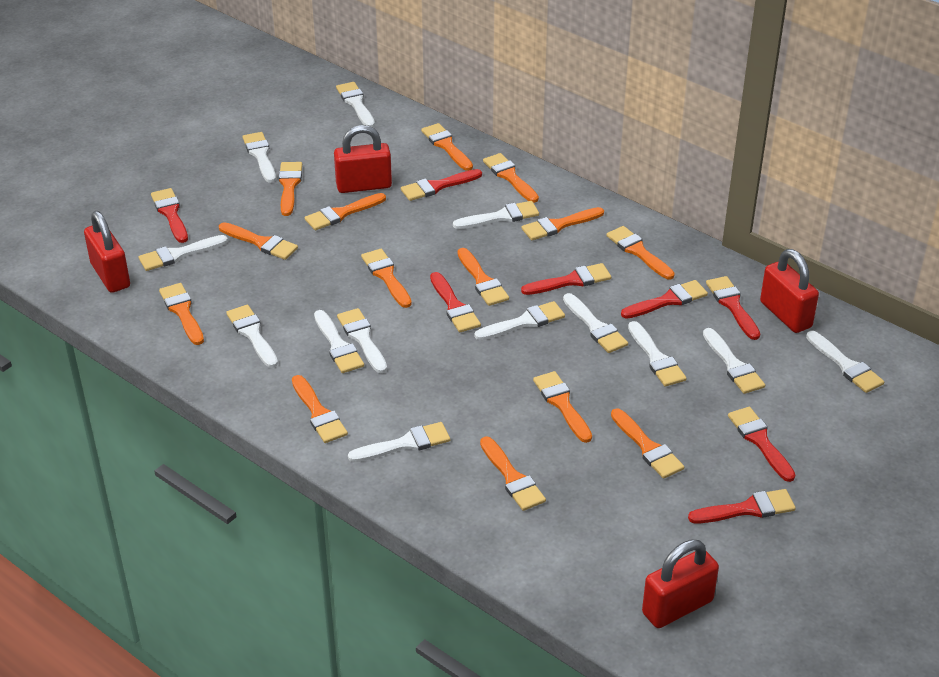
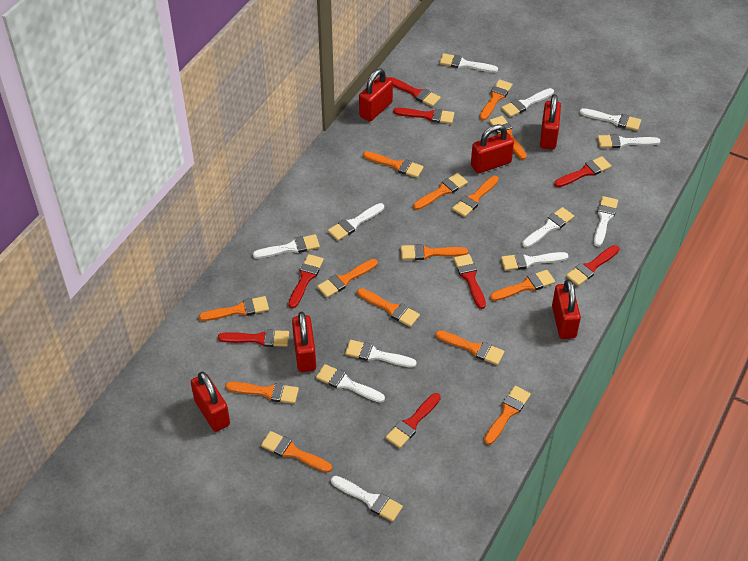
red padlock: [84,211,130,293] [334,125,392,193] [642,539,719,628] [760,249,819,333] = 4 -> [191,372,230,432] [292,312,316,372] [359,69,393,122] [471,124,514,173] [540,94,561,150] [552,279,581,339] = 6
white brush: [138,235,228,271] [226,305,278,368] [242,132,276,183] [314,310,364,373] [336,82,375,127] [337,308,387,373] [348,422,450,462] [453,201,539,229] [474,301,565,340] [563,293,628,353] [628,321,687,387] [703,328,765,394] [806,331,884,393] = 13 -> [253,234,320,259] [316,364,385,403] [328,203,384,241] [331,476,403,522] [345,340,417,368] [439,53,498,73] [501,88,554,117] [501,252,568,271] [522,207,574,248] [580,108,641,131] [594,196,618,247] [598,134,660,148] = 12

